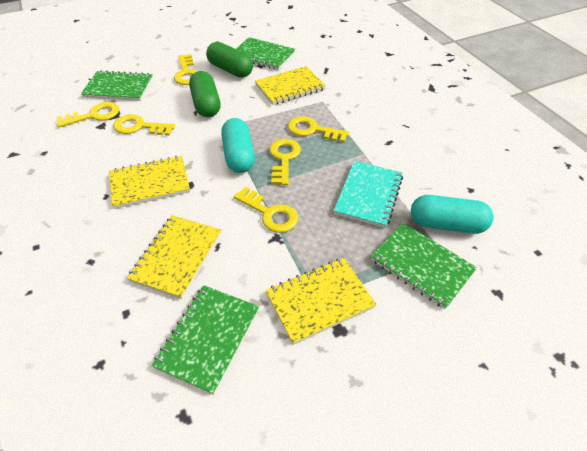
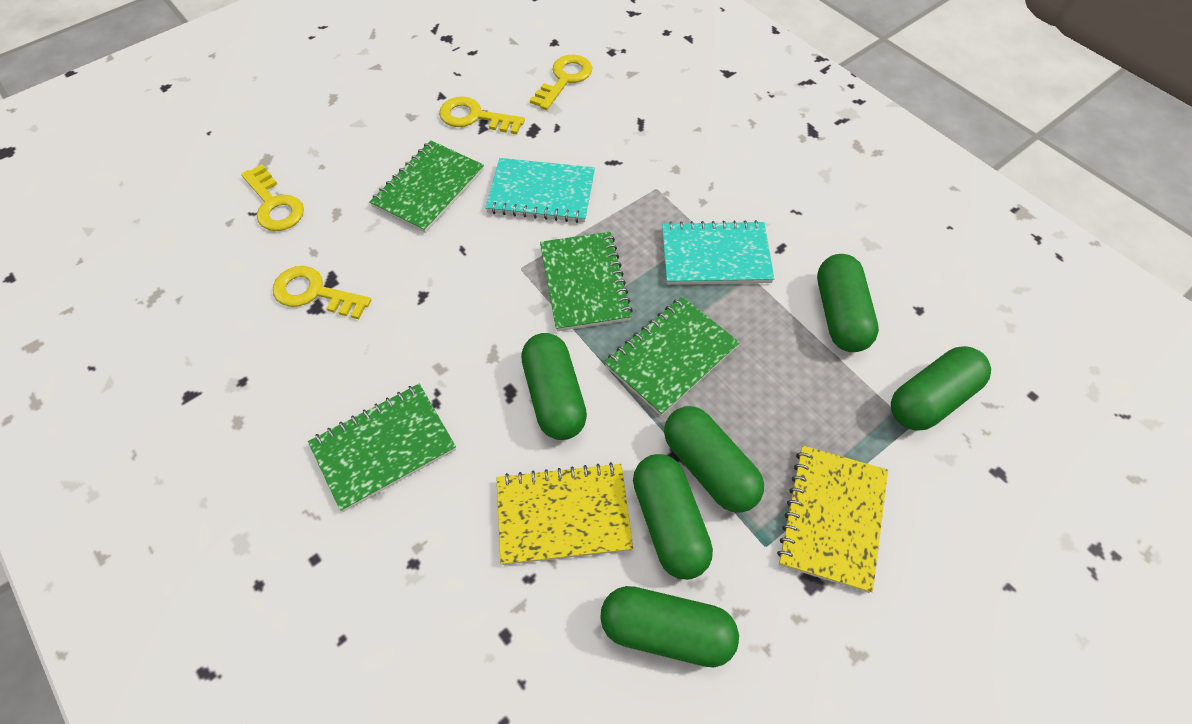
green capsule: [189,71,221,117] [206,42,253,78] = 2 -> [521,333,587,440] [600,586,739,667] [633,454,713,580] [664,406,764,513] [817,254,879,352] [891,346,991,431] = 6
turquoise capsule: [221,118,255,173] [411,195,494,234] = 2 -> none = 0
turquoise notebook: [334,161,403,228] = 1 -> [485,158,595,223] [662,220,774,285] = 2
yellow key: [56,102,119,128] [113,114,175,136] [174,54,198,85] [234,187,298,233] [270,139,301,185] [288,116,349,142] = 6 -> [241,164,304,231] [273,266,371,319] [439,96,525,134] [530,55,593,110] = 4
yellow notebook: [109,156,190,209] [127,215,221,299] [255,66,326,105] [266,258,376,345] = 4 -> [496,462,633,565] [777,445,888,593] = 2

